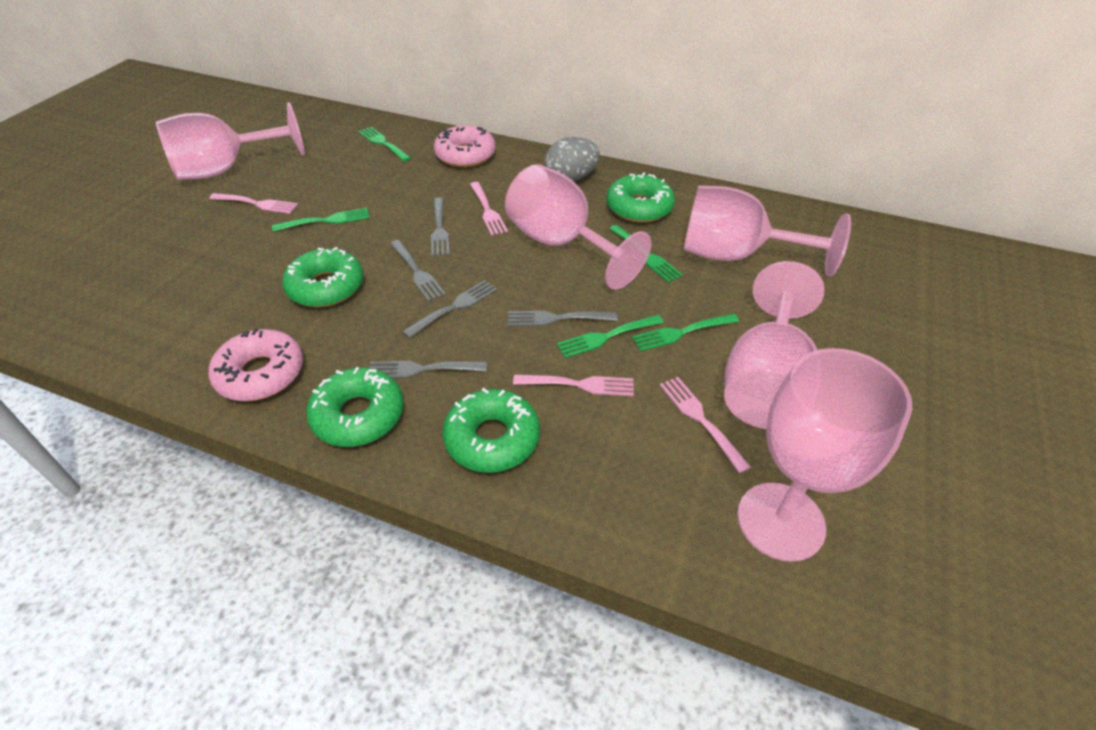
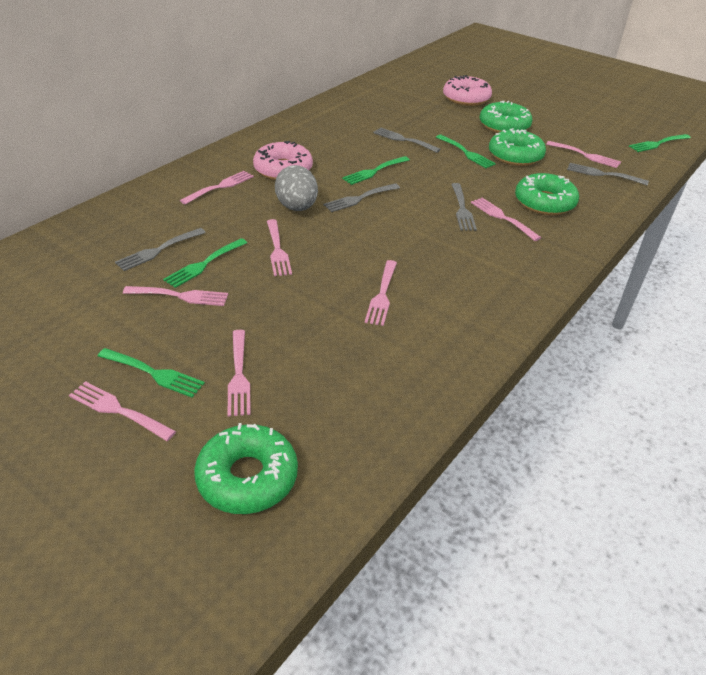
pink fork: [209,193,298,214] [470,182,508,236] [513,375,634,396] [660,377,751,473] = 4 -> [69,381,176,441] [123,286,228,306] [180,171,254,205] [227,330,251,416] [267,219,292,276] [365,260,397,326] [471,198,541,241] [546,141,621,168] = 8
pink goblet: [156,102,305,180] [505,164,651,290] [684,186,851,276] [724,261,825,429] [737,348,913,562] = 5 -> none = 0

